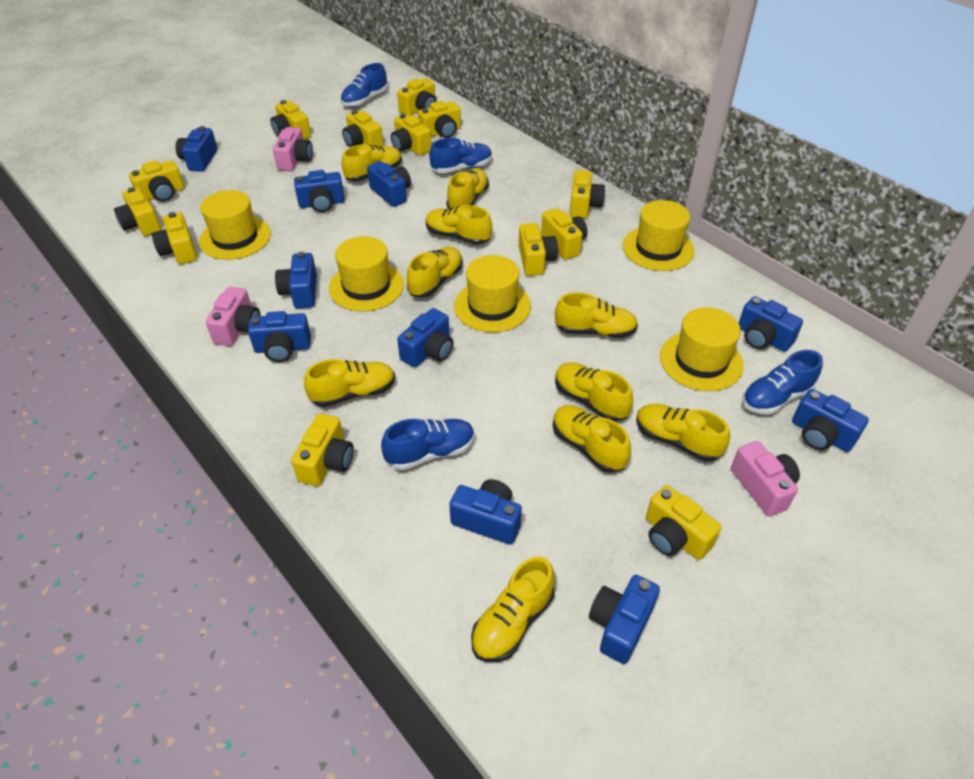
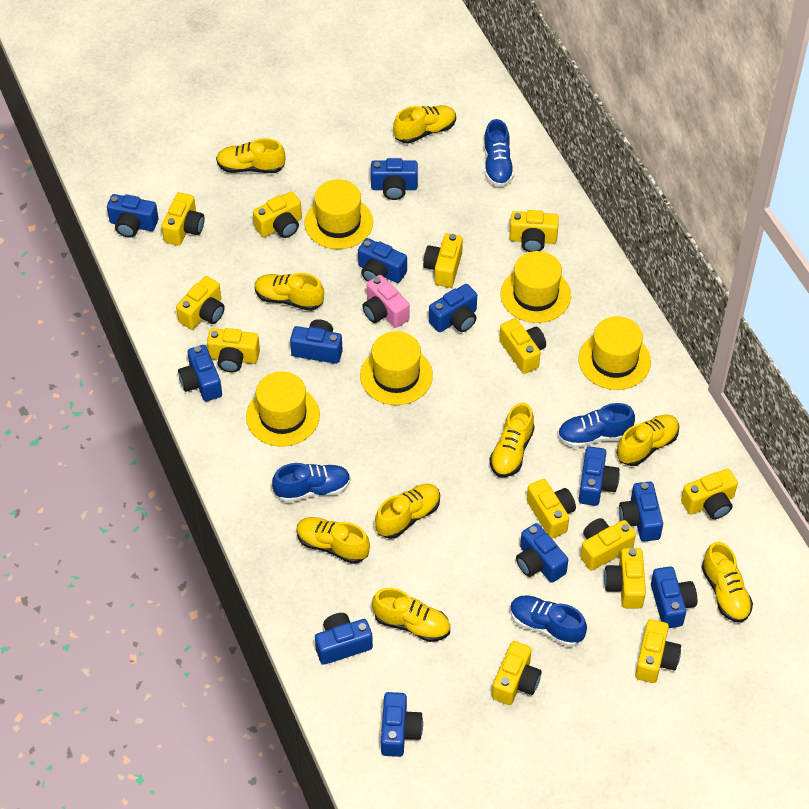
blue camera: [176,126,218,172] [248,311,311,362] [275,252,317,308] [294,170,345,212] [367,161,411,207] [397,308,454,368] [449,479,522,545] [589,575,660,664] [739,296,803,352] [792,389,869,452] = 10 -> [107,194,158,238] [178,345,222,401] [290,319,343,364] [315,613,373,665] [358,238,407,283] [371,158,418,200] [381,692,423,757] [429,284,477,332] [516,523,568,583] [579,447,620,506] [619,482,663,541] [651,566,697,628] = 12
pink camera: [206,287,261,346] [273,127,313,171] [731,441,800,517] = 3 -> [362,275,410,328] = 1
yellow shoe: [304,359,395,407] [342,144,402,182] [407,247,463,298] [425,205,492,245] [446,168,489,209] [471,557,555,662] [553,405,631,473] [555,292,638,338] [555,362,633,422] [636,404,730,462] = 10 -> [216,138,285,173] [255,273,324,311] [296,517,370,564] [372,588,450,642] [375,484,440,539] [393,105,456,144] [489,403,535,477] [617,414,679,466] [701,542,753,623] = 9

